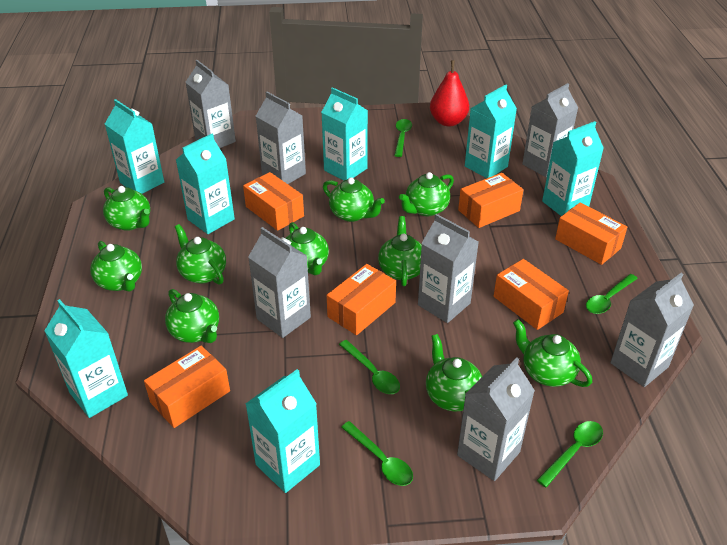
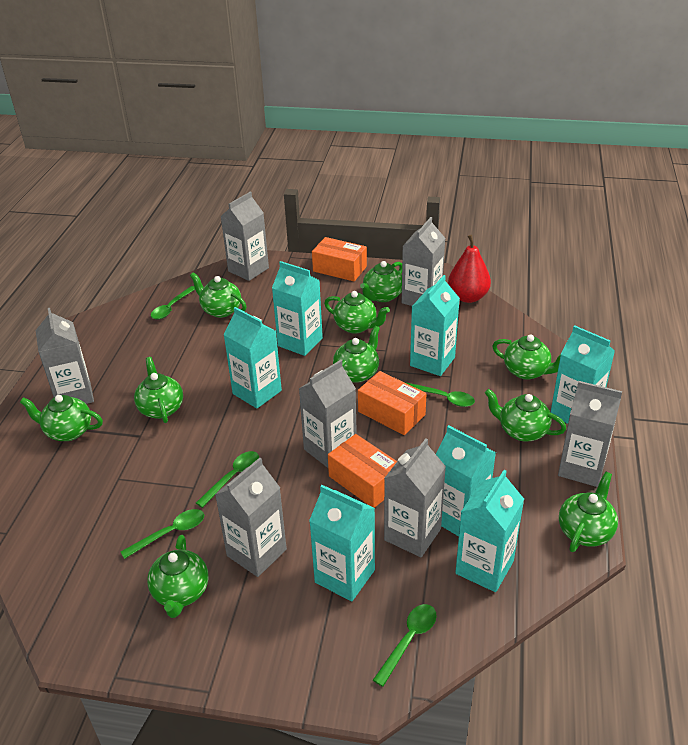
orange box: [144,346,230,428] [243,172,304,231] [327,264,396,335] [458,173,523,228] [494,259,569,330] [555,202,627,265] = 6 -> [312,237,367,281] [328,434,397,508] [358,371,426,435] = 3

